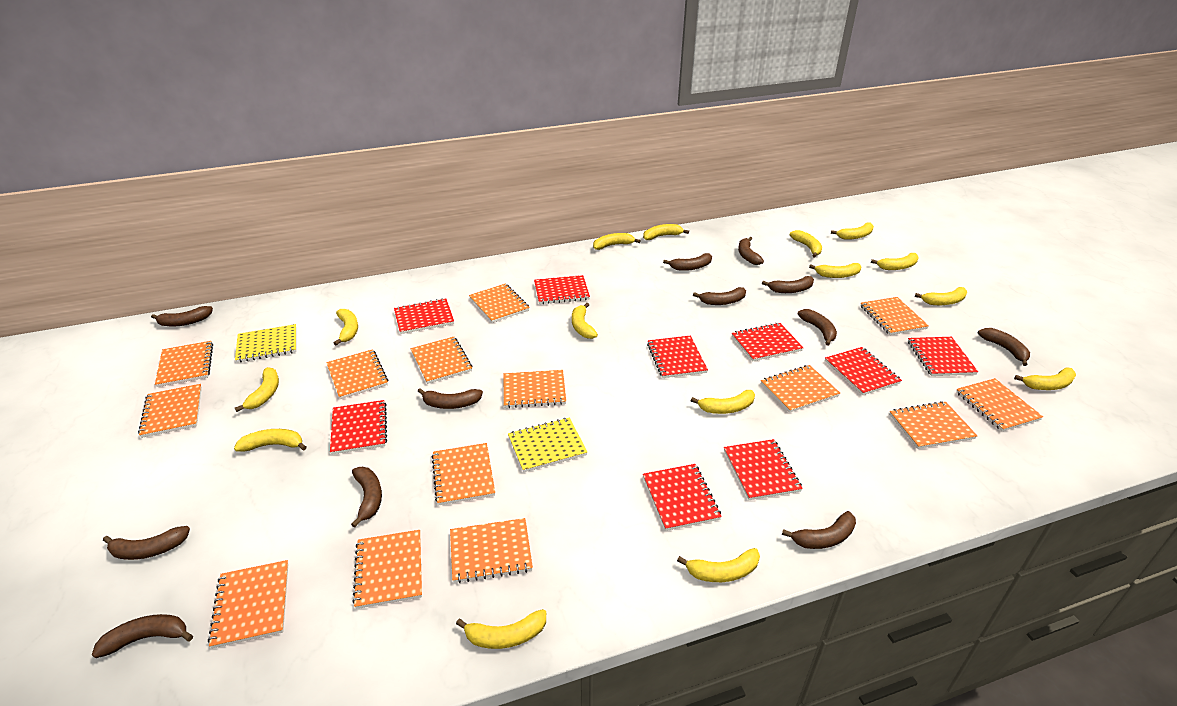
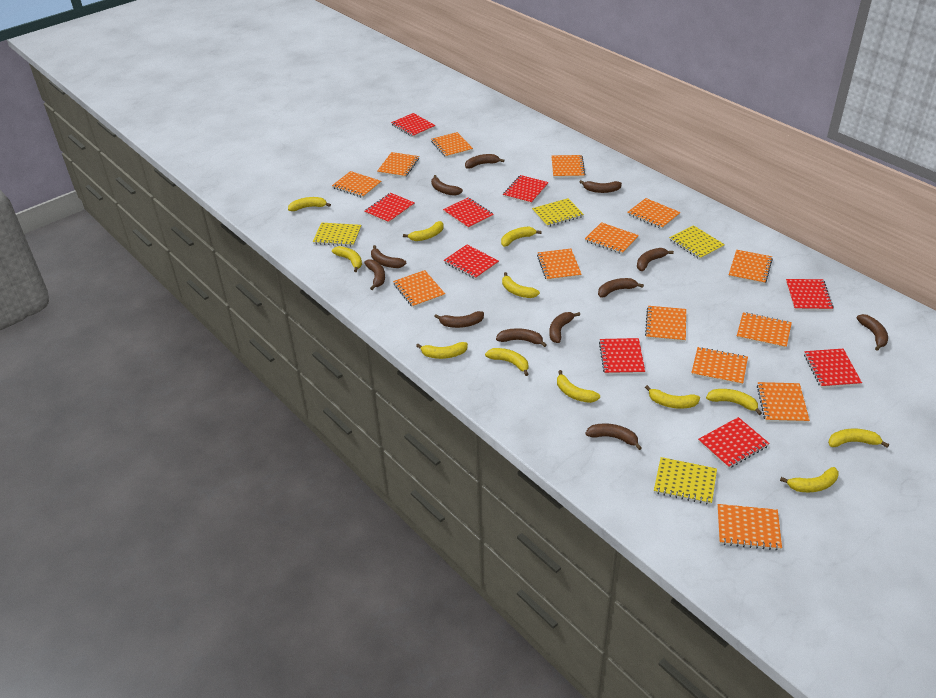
yellow banana: [234,429,306,452] [235,367,279,412] [334,309,358,346] [456,609,546,649] [572,303,598,339] [593,233,641,250] [643,224,689,240] [677,548,760,582] [691,390,755,414] [790,230,822,258] [809,263,862,278] [831,222,874,240] [871,253,919,270] [915,287,967,305] [1014,367,1076,390] = 15 -> [288,197,331,211] [332,246,362,272] [403,221,444,241] [416,342,468,359] [485,348,529,376] [501,227,542,247] [502,272,540,298] [557,370,600,403] [645,385,700,409] [706,389,762,415] [780,467,839,492] [828,429,889,447] = 12
yellow notebook: [235,324,296,363] [508,418,587,472] = 2 -> [313,222,361,247] [532,198,584,227] [654,457,717,505] [669,225,725,259] = 4

